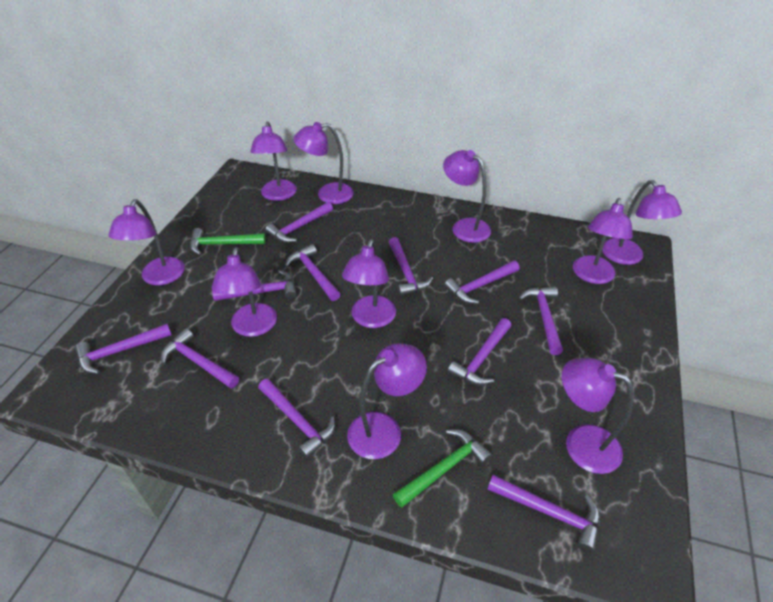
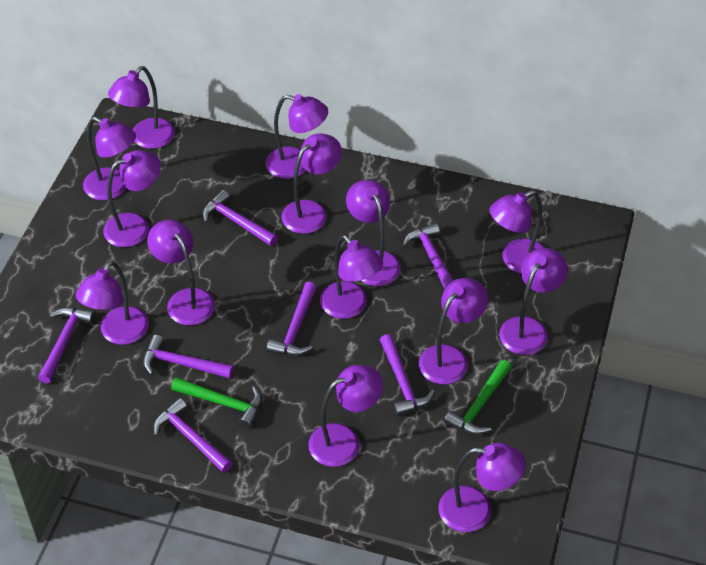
purple hammer: [75,324,172,374] [161,329,239,389] [212,270,297,301] [258,378,335,459] [265,202,333,243] [285,244,340,301] [389,237,433,296] [444,260,520,304] [448,318,512,385] [487,475,600,553] [519,287,563,355] = 11 -> [38,308,95,384] [143,335,234,379] [154,398,232,473] [203,190,278,246] [267,282,317,356] [380,334,435,416] [403,223,453,289] = 7
purple lamp: [108,199,185,285] [212,247,277,337] [250,121,297,201] [293,122,354,204] [342,239,396,328] [347,343,427,459] [443,150,491,243] [562,358,634,474] [573,198,633,284] [602,180,682,265] = 10 -> [76,261,149,345] [83,117,136,200] [103,150,161,247] [108,66,175,149] [147,220,215,325] [265,94,328,179] [282,133,342,234] [308,365,383,467] [320,235,383,319] [346,180,401,286] [419,278,488,385] [438,443,526,532] [489,190,545,274] [499,248,568,355] = 14

